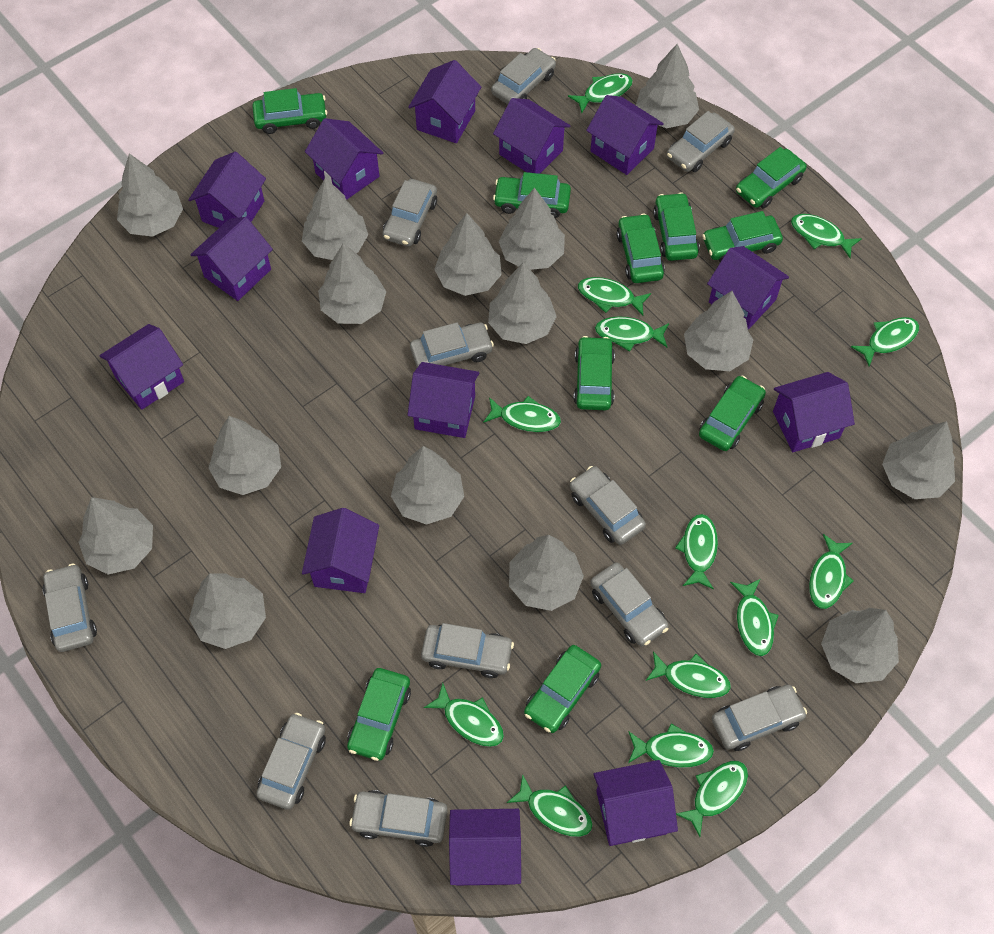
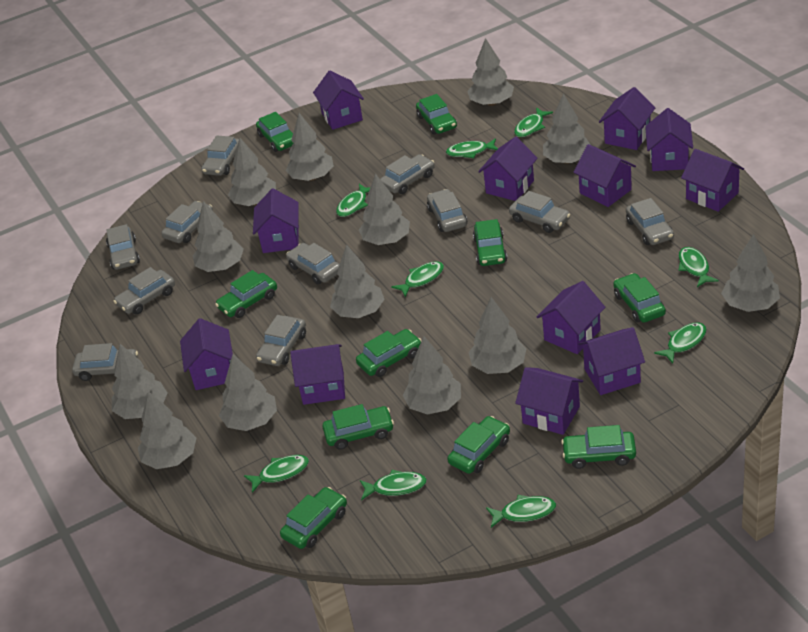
green fish: [424,683,504,747] [483,396,561,432] [507,774,593,837] [568,73,633,113] [578,277,651,315] [595,317,669,352] [628,723,714,768] [646,651,731,698] [675,514,718,589] [676,761,748,837] [730,579,779,656] [791,214,862,258] [809,534,854,609] [851,317,919,366] = 14 -> [244,455,309,493] [336,184,370,217] [360,470,427,500] [391,262,444,297] [446,138,498,158] [486,495,556,528] [514,107,553,137] [654,322,707,364] [679,247,719,287] = 9
grey tree: [79,497,153,575] [117,153,183,237] [189,574,266,649] [209,416,281,495] [302,178,368,260] [318,243,386,324] [391,446,464,525] [434,213,502,296] [488,262,557,344] [499,188,565,270] [509,535,584,611] [636,44,699,128] [684,291,753,371] [821,608,899,683] [882,421,955,499] = 15 -> [112,344,168,419] [138,391,196,469] [193,201,244,272] [219,354,277,431] [228,138,276,206] [286,113,334,181] [330,244,385,318] [359,173,410,245] [403,336,461,415] [467,38,514,106] [469,297,527,374] [543,93,591,164] [721,234,780,312] = 13
purple house: [100,324,184,410] [188,152,266,228] [190,217,273,301] [302,508,379,593] [305,118,383,200] [408,60,481,143] [408,362,479,438] [449,809,521,885] [493,98,570,174] [586,95,664,175] [593,760,678,846] [707,246,789,329] [773,372,855,452] = 13 -> [180,318,233,390] [253,188,299,253] [290,344,345,405] [313,71,364,130] [478,137,538,201] [515,367,583,435] [537,281,606,354] [573,144,636,207] [578,327,645,395] [599,87,655,150] [645,108,693,171] [681,149,744,212] = 12

